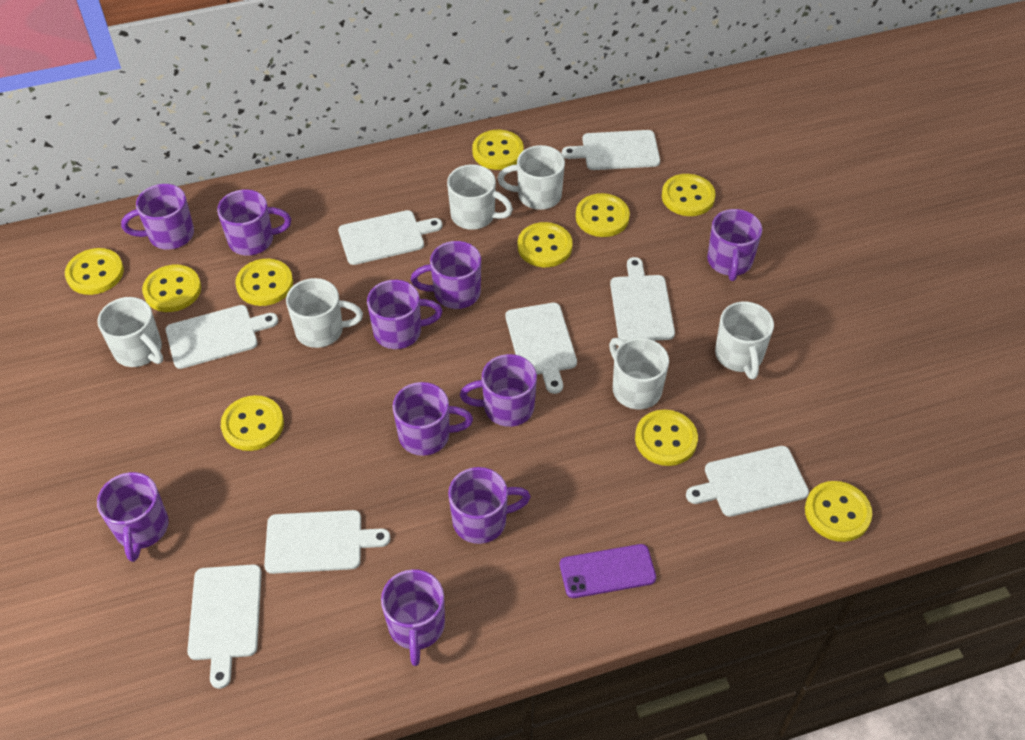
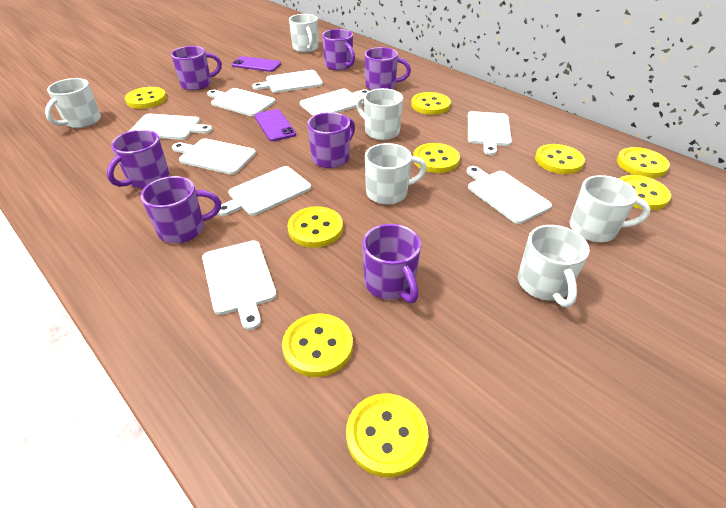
purple mug: [97,472,169,562] [121,184,194,250] [217,189,291,256] [367,280,443,349] [381,569,445,666] [393,382,473,456] [411,241,481,309] [448,467,531,544] [460,354,537,427] [707,209,762,281] = 10 -> [107,129,169,189] [141,176,221,243] [171,46,222,90] [307,112,355,168] [322,29,355,70] [362,224,421,303] [365,47,411,90] = 7
purple phone: [560,544,656,598] = 1 -> [232,56,281,72] [255,109,296,141] = 2
white cutting board: [166,305,278,369] [187,564,262,689] [264,510,391,574] [338,210,443,265] [505,303,577,394] [562,130,660,170] [610,257,675,341] [686,446,809,517] = 8 -> [129,114,212,140] [172,138,256,175] [202,240,277,330] [207,88,275,116] [218,166,311,216] [252,70,323,93] [300,89,369,116] [466,166,552,224] [468,111,512,155] = 9
yellow button: [65,248,124,295] [142,265,201,312] [221,395,284,451] [235,259,293,306] [472,130,524,170] [518,222,573,267] [576,193,630,237] [635,409,698,466] [662,174,716,216] [805,481,872,542] = 10 -> [125,87,167,109] [282,314,353,377] [288,206,343,248] [346,393,429,477] [411,92,451,115] [413,143,460,173] [535,144,585,174] [617,147,670,178] [619,175,671,210] = 9

